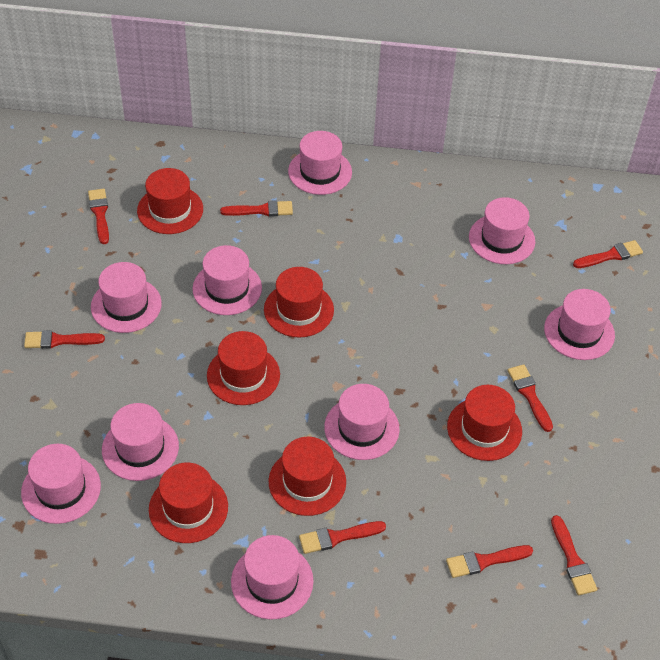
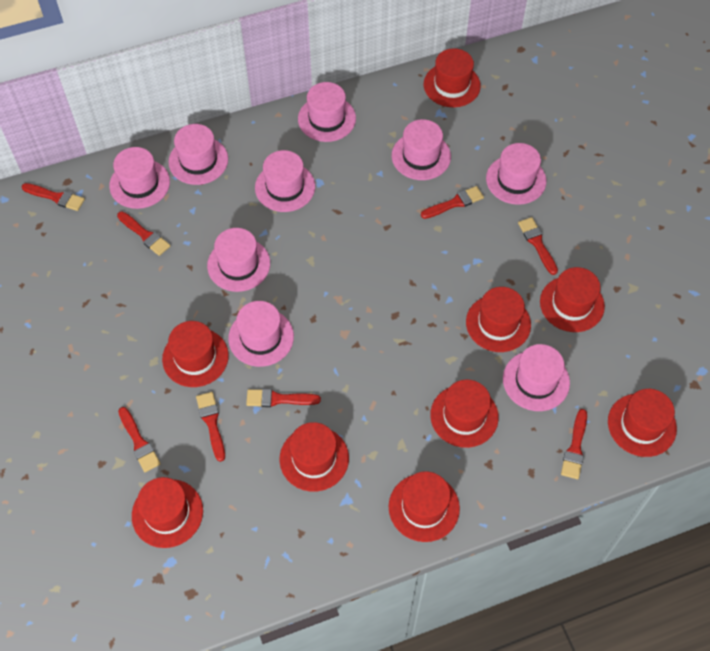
red hat: [137,168,203,234] [149,463,228,543] [207,331,280,405] [264,267,334,338] [269,437,346,516] [447,385,522,461] = 6 -> [132,477,203,548] [162,321,229,387] [279,422,349,492] [389,471,460,542] [424,48,481,107] [430,380,499,448] [466,287,531,352] [540,267,605,332] [608,389,677,457] = 9

